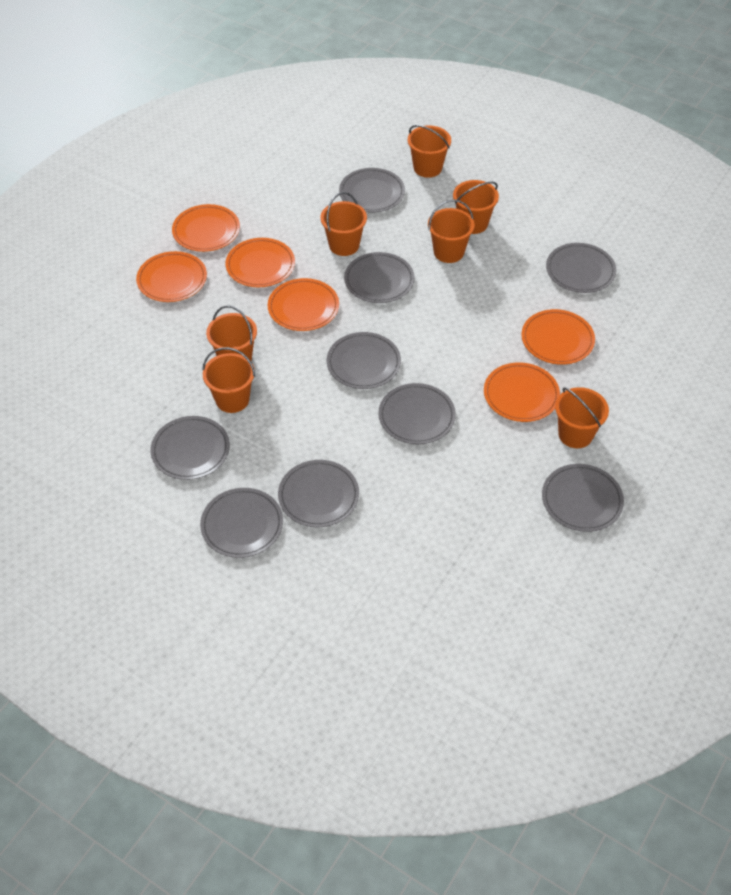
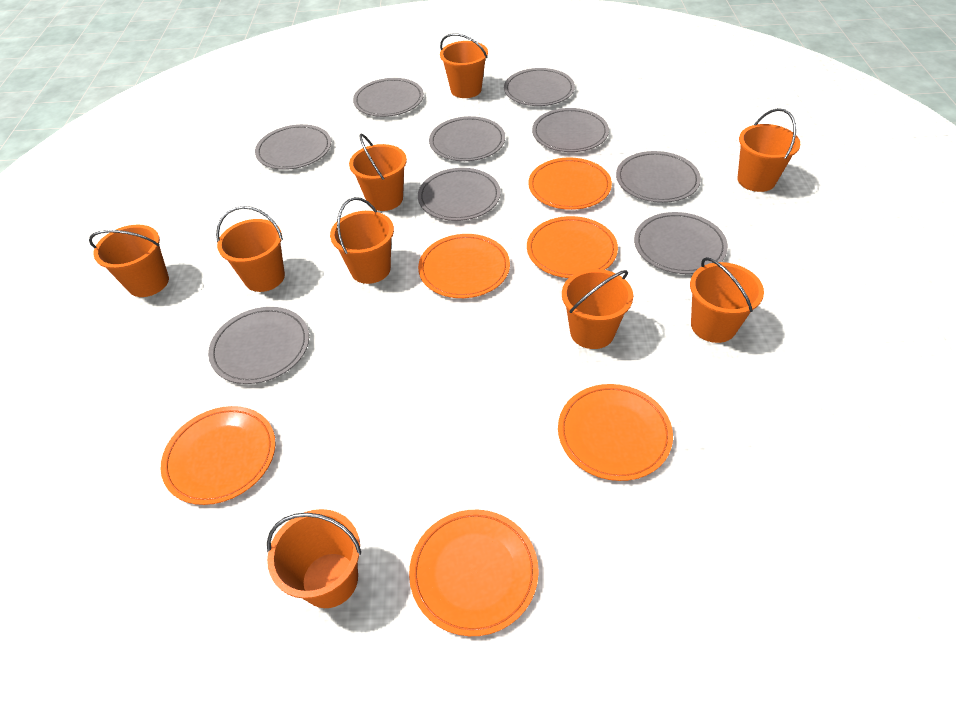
orange bucket: [202,347,255,413] [206,305,257,361] [320,192,367,256] [408,125,451,178] [428,199,475,263] [453,180,499,234] [555,387,609,448] = 7 -> [89,225,169,297] [216,206,285,292] [267,509,362,608] [330,197,394,284] [349,134,407,211] [440,33,488,98] [562,269,633,349] [690,257,764,343] [737,108,800,192] = 9

